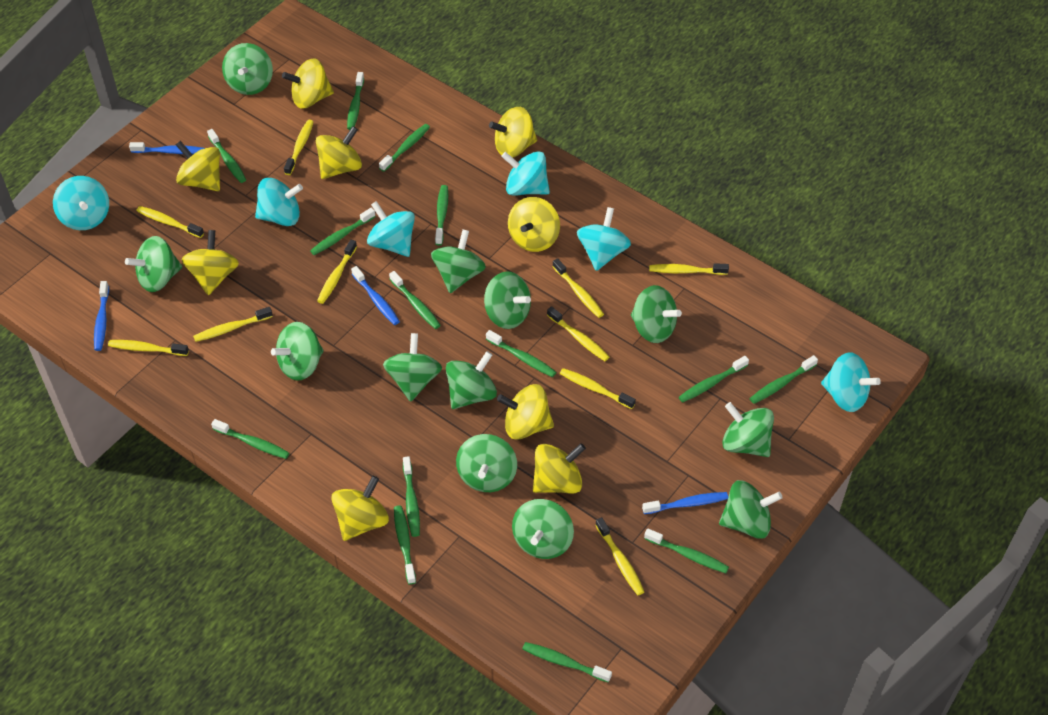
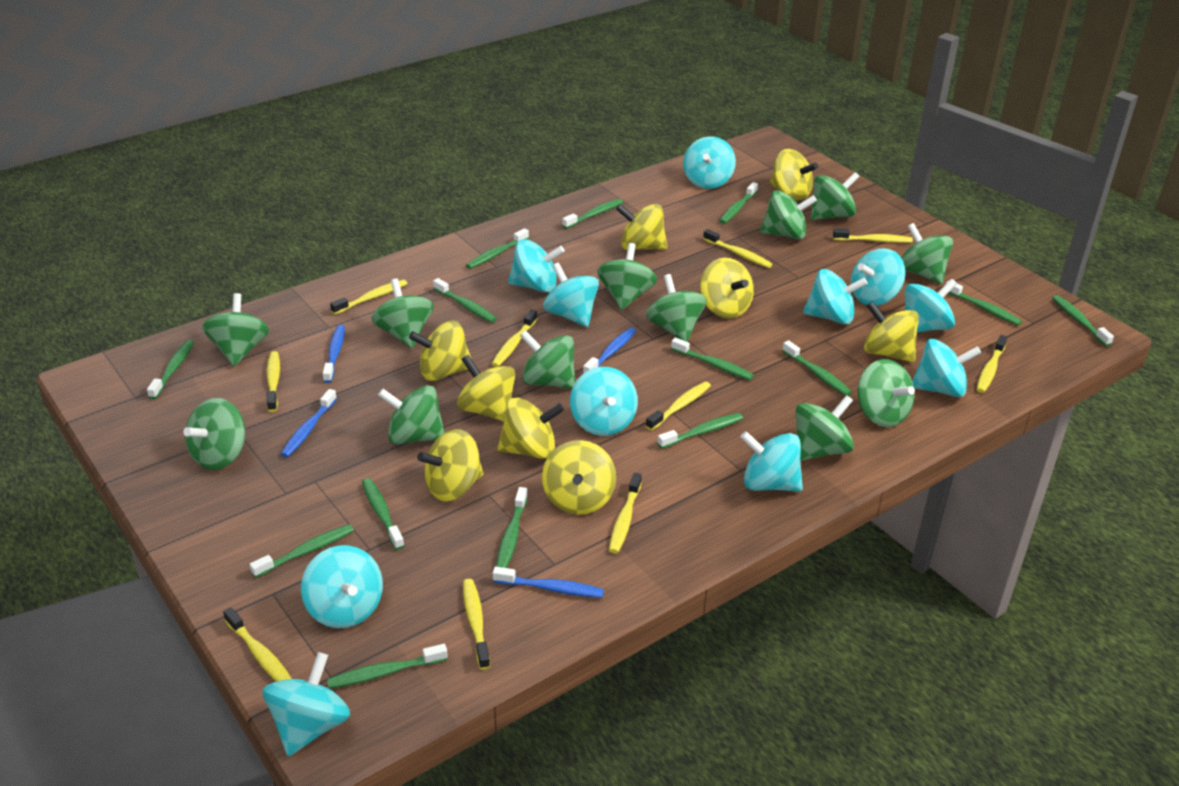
turquoise spinning top: [53,176,109,230] [255,178,303,226] [367,201,415,257] [501,151,550,196] [577,207,631,271] [821,353,881,412] = 6 -> [263,652,350,756] [301,545,383,628] [508,239,565,293] [543,262,599,327] [570,367,638,436] [683,136,736,189] [740,431,803,492] [803,269,868,325] [851,248,906,306] [905,279,957,332] [912,339,981,397] = 11

